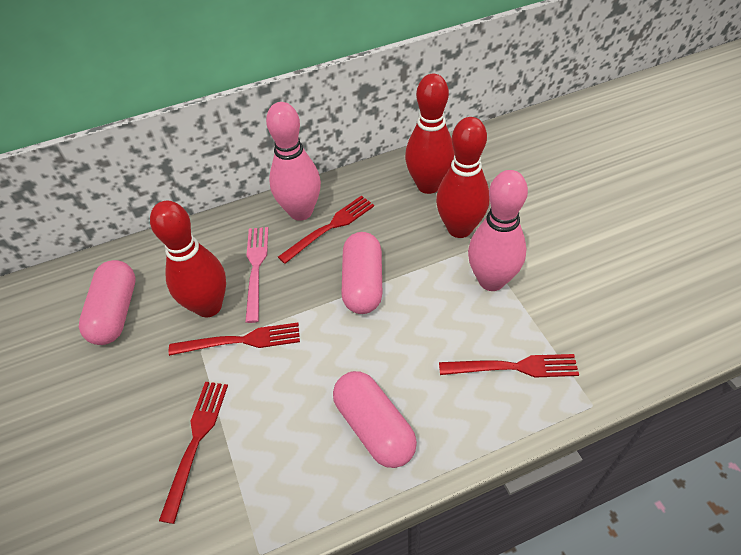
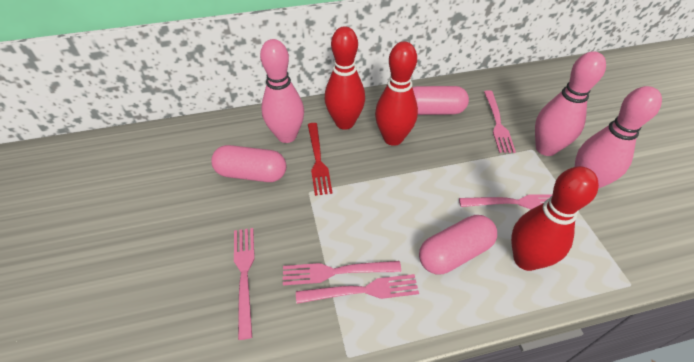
pink bowling pin: [266,102,321,221] [468,170,528,291] = 2 -> [260,39,304,143] [535,51,606,156] [575,86,662,189] = 3
pink fork: [245,227,268,323] = 1 -> [234,228,255,340] [283,261,401,285] [296,274,419,304] [459,194,553,209] [484,90,516,153] = 5
red fork: [159,382,228,524] [169,323,300,356] [278,195,374,264] [439,354,579,378] = 4 -> [308,123,332,196] = 1

